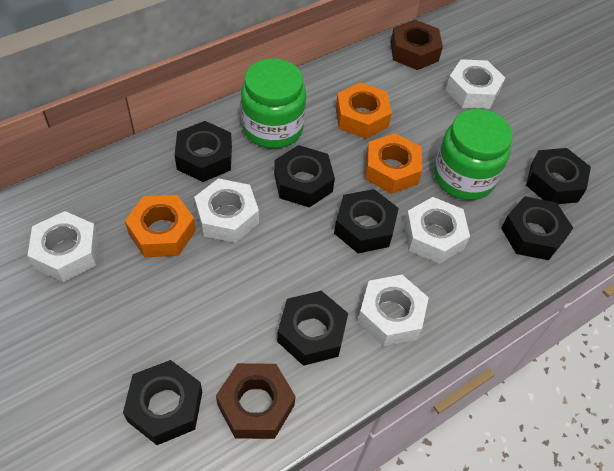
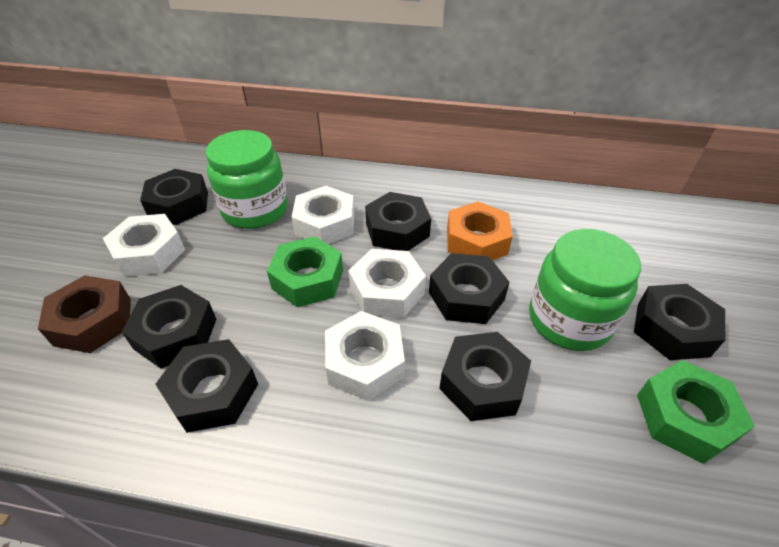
brown nut: [216,363,296,439] [390,20,443,70] = 2 -> [38,275,131,353] = 1
green nut: none = 0 -> [267,236,343,307] [637,360,755,464] = 2
orange nut: [125,195,196,257] [336,82,392,139] [365,133,422,194] = 3 -> [447,201,513,260] = 1
white nut: [27,211,99,282] [194,178,259,243] [357,275,429,346] [404,197,470,264] [446,59,505,109] = 5 -> [103,214,185,277] [292,186,354,244] [325,311,405,401] [348,249,426,318] = 4

